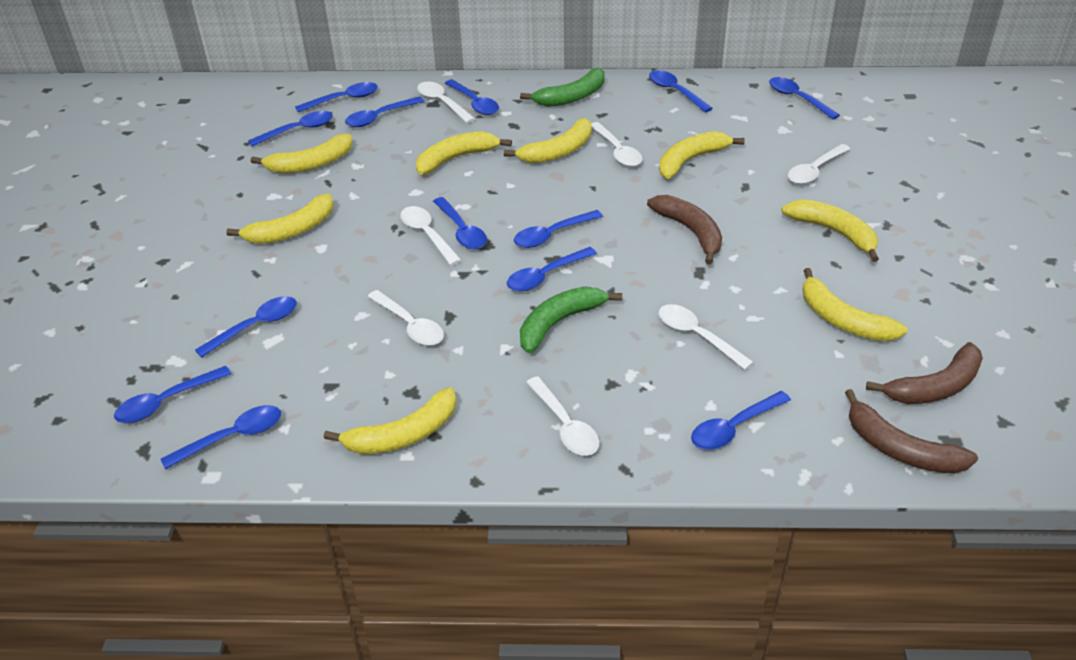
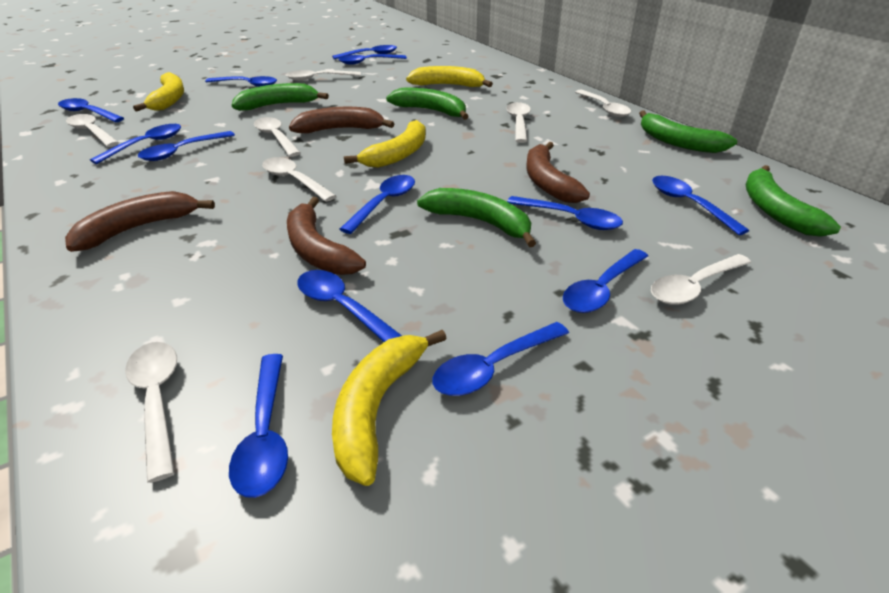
brown banana: [647,195,722,265] [845,389,978,474] [866,342,983,404] = 3 -> [65,191,215,252] [287,197,366,275] [289,107,394,133] [526,142,590,203] = 4
green banana: [520,68,605,107] [520,286,622,353] = 2 -> [232,83,329,111] [386,88,469,120] [417,188,536,247] [639,110,737,153] [746,165,841,237] = 5
white spoon: [367,290,444,346] [400,206,461,265] [417,82,475,123] [526,376,599,456] [591,122,642,167] [658,304,754,370] [788,144,850,184] = 7 -> [66,114,119,147] [125,342,177,483] [254,117,301,157] [262,157,336,202] [286,70,361,81] [506,102,531,143] [575,90,631,117] [651,254,751,305] = 8
yellow banana: [226,193,334,244] [251,134,353,173] [324,387,456,454] [416,131,512,175] [504,118,592,163] [659,131,745,179] [781,199,879,262] [803,268,907,341] = 8 -> [133,72,184,112] [332,330,447,486] [344,120,426,168] [406,66,493,87] = 4

